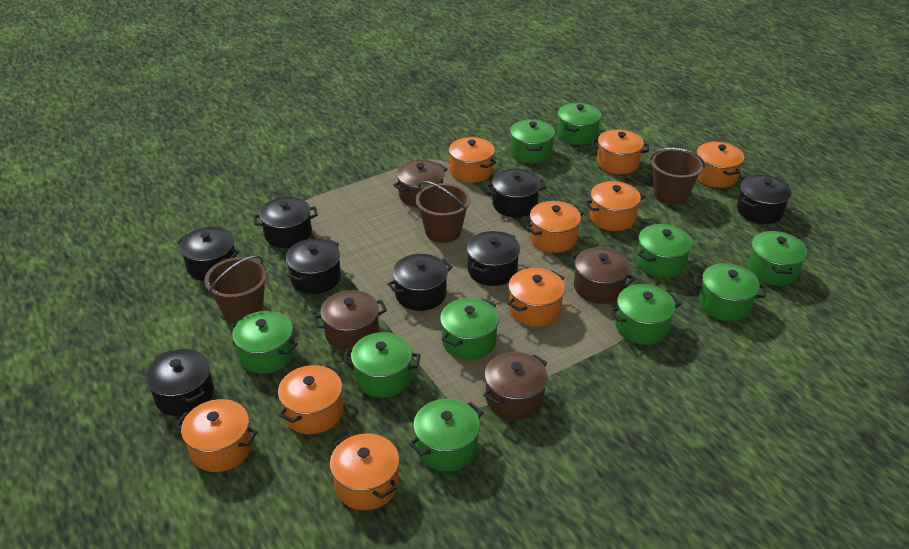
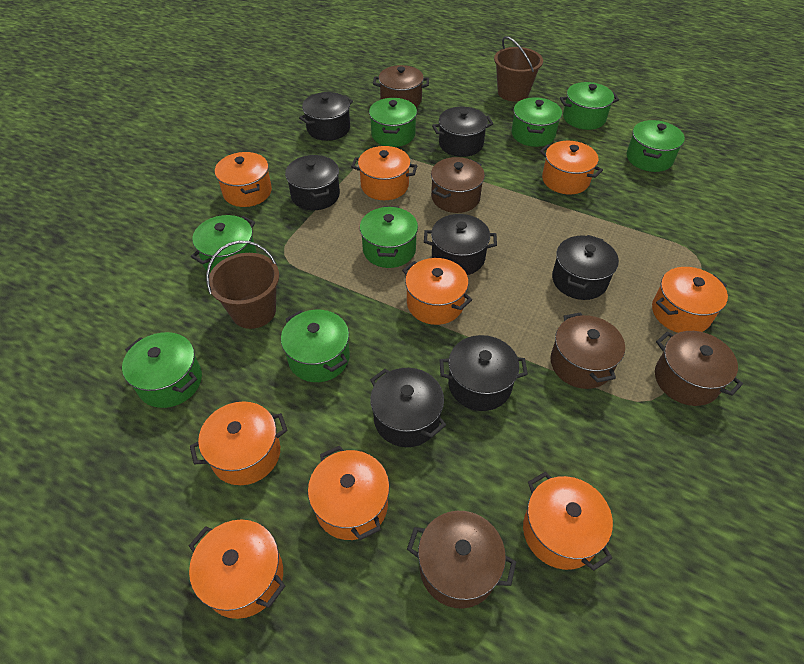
black pot: [145,349,214,416] [177,227,239,281] [253,197,318,248] [286,238,341,294] [387,254,452,311] [467,231,520,286] [485,169,547,217] [737,175,792,224] = 8 -> [285,155,340,210] [299,92,353,141] [370,368,446,447] [424,214,497,275] [432,107,493,157] [439,335,528,411] [552,235,619,300] = 7
brown bucket: [204,256,267,324] [415,181,471,243] [650,148,705,205] = 3 -> [206,241,279,329] [494,36,543,101] = 2
brown pot: [313,290,387,351] [393,160,447,207] [483,352,548,420] [569,247,635,304] = 4 -> [373,65,429,107] [407,511,516,609] [431,157,485,213] [550,312,625,389] [655,331,743,406] = 5
green pot: [230,311,298,374] [343,332,420,398] [409,399,483,471] [440,298,499,360] [510,119,555,163] [557,103,601,145] [610,284,681,345] [636,224,692,278] [694,263,766,321] [747,231,807,286] = 10 -> [122,332,202,408] [191,215,257,272] [281,310,350,382] [360,206,418,268] [369,98,417,147] [511,97,562,147] [560,82,619,130] [627,120,685,172] = 8

